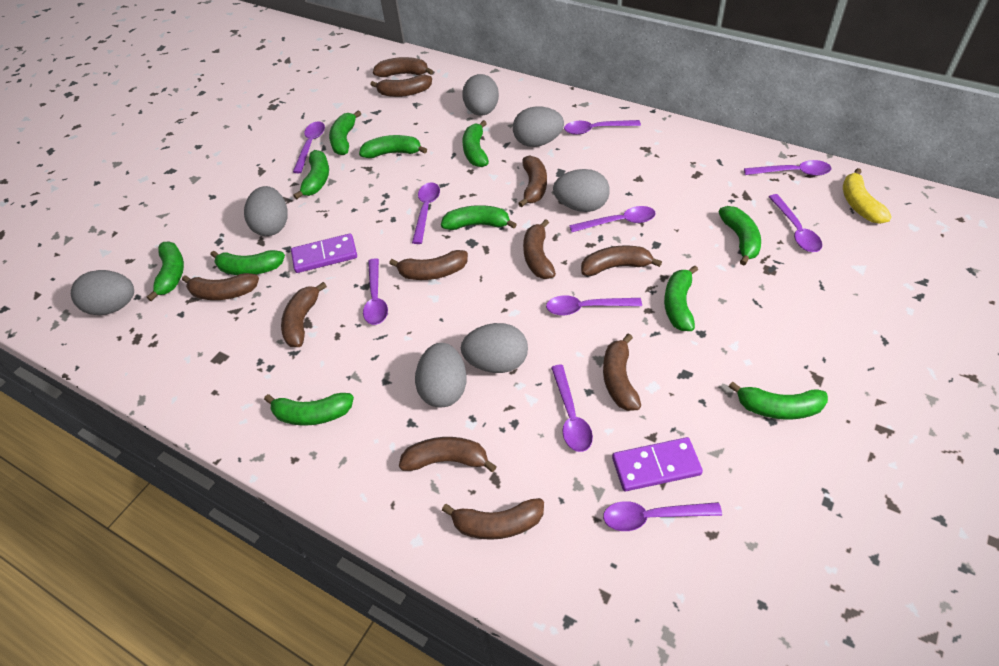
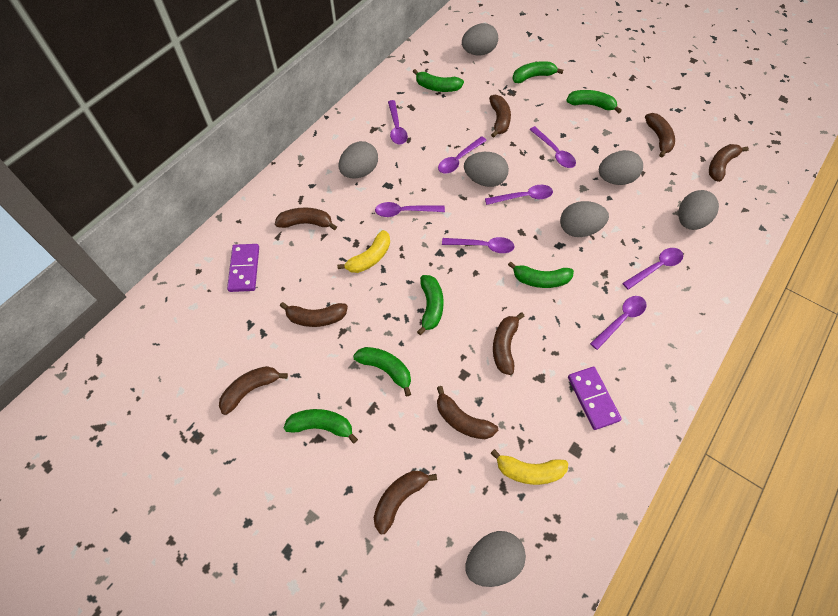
brown banana: [182,273,259,300] [281,282,327,347] [370,75,432,97] [373,57,433,77] [389,250,468,280] [399,437,497,472] [442,498,544,540] [518,155,547,207] [523,219,556,279] [581,245,662,276] [603,333,641,411] = 11 -> [219,366,288,415] [275,208,337,230] [280,302,348,327] [374,471,437,534] [437,386,498,439] [489,95,511,138] [493,312,525,375] [645,113,675,158] [709,144,749,182] = 9
green banana: [147,242,184,301] [211,250,285,275] [264,393,354,426] [293,150,329,199] [329,110,361,155] [359,135,427,158] [441,205,517,230] [462,120,489,167] [664,265,698,331] [718,206,761,265] [729,382,828,419] = 11 -> [284,409,358,443] [353,347,411,396] [413,69,464,92] [417,275,444,335] [508,262,574,288] [512,61,563,83] [566,90,622,113] = 7
purple spoon: [293,121,325,173] [363,258,388,325] [412,182,440,244] [546,295,642,315] [551,365,593,452] [564,120,641,135] [569,206,656,232] [603,501,722,531] [744,160,831,176] [769,194,822,252] = 10 -> [375,202,445,217] [388,100,408,144] [438,136,487,174] [442,237,515,253] [485,185,553,205] [529,126,576,168] [590,296,646,350] [622,248,683,290] = 8
yellow banana: [843,168,892,224] = 1 -> [337,230,390,273] [490,449,568,485] = 2

